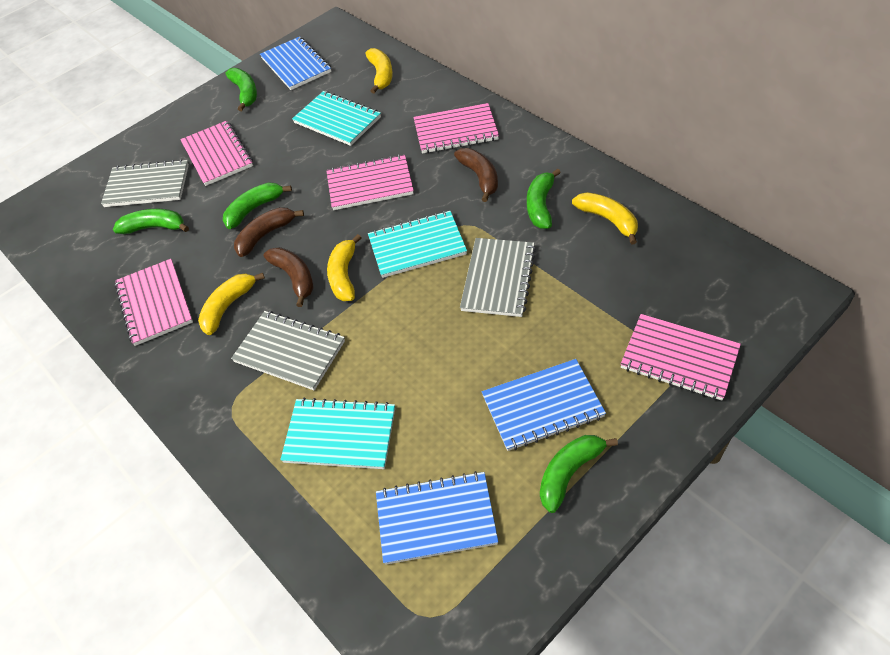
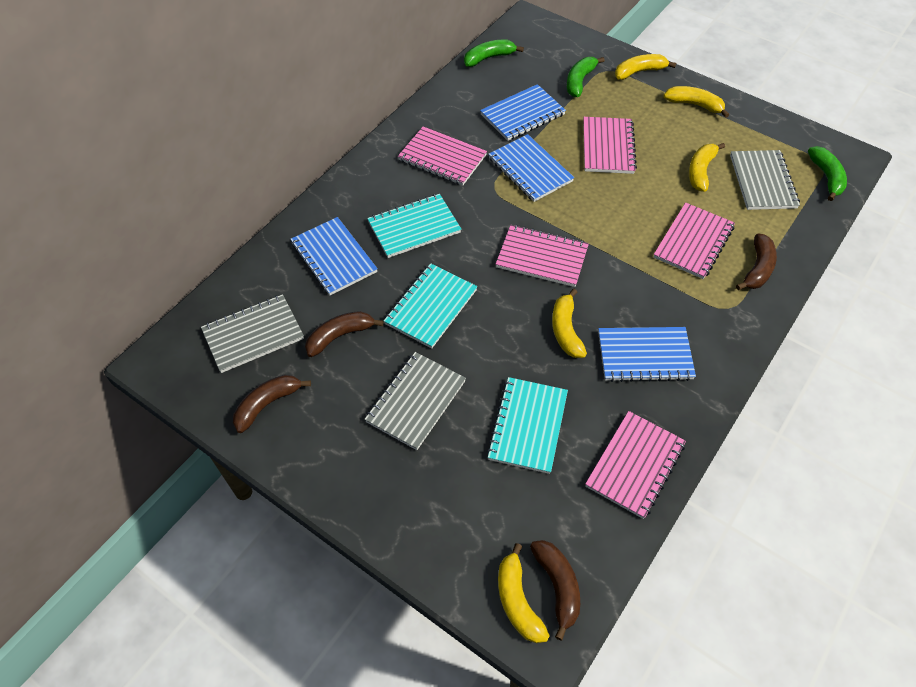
blue notebook: [260,37,331,90] [376,471,498,565] [482,359,606,451] = 3 -> [290,217,378,295] [480,84,566,141] [488,134,574,202] [598,327,696,382] = 4
brown banana: [234,207,304,257] [264,247,314,307] [454,148,498,202] = 3 -> [233,375,311,433] [305,311,384,357] [530,540,580,641] [736,233,777,290] = 4
green banana: [113,209,189,234] [223,182,292,229] [226,68,257,111] [527,168,561,229] [540,435,618,513] = 5 -> [464,40,524,67] [567,57,605,97] [808,146,847,201] = 3
yellow banana: [198,273,265,335] [327,234,361,301] [366,48,393,93] [572,192,638,245] = 4 -> [498,543,550,643] [552,289,587,358] [615,54,676,80] [664,86,729,118] [689,143,725,192] = 5

